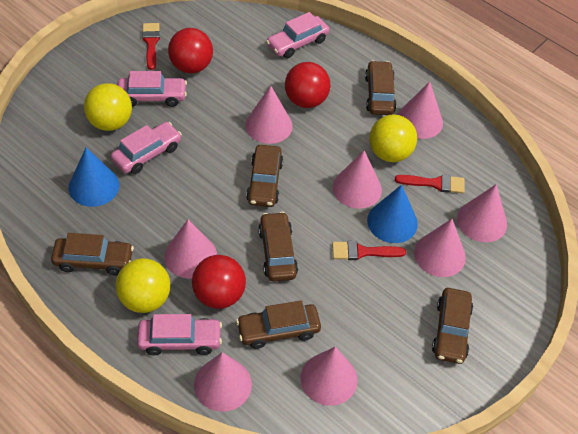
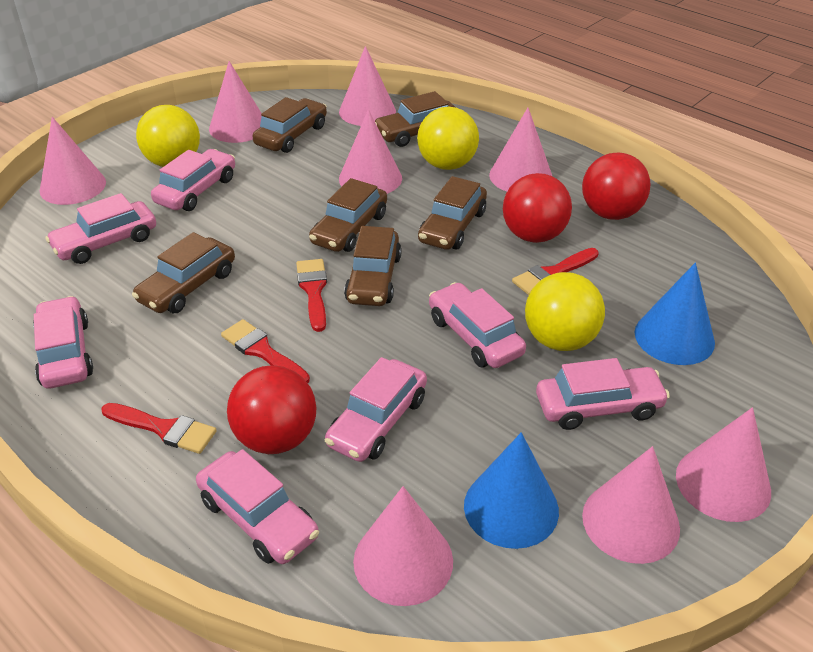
pink car: [111,122,182,174] [117,71,187,107] [137,314,222,355] [266,12,329,58] = 4 -> [33,296,93,389] [45,193,156,264] [151,149,235,211] [196,449,319,564] [324,357,427,462] [429,282,526,368] [536,358,670,430] = 7
red brush: [142,23,160,70] [332,241,406,260] [395,174,465,193] = 3 -> [101,403,217,454] [221,319,310,383] [296,259,327,332] [512,248,599,295] = 4

